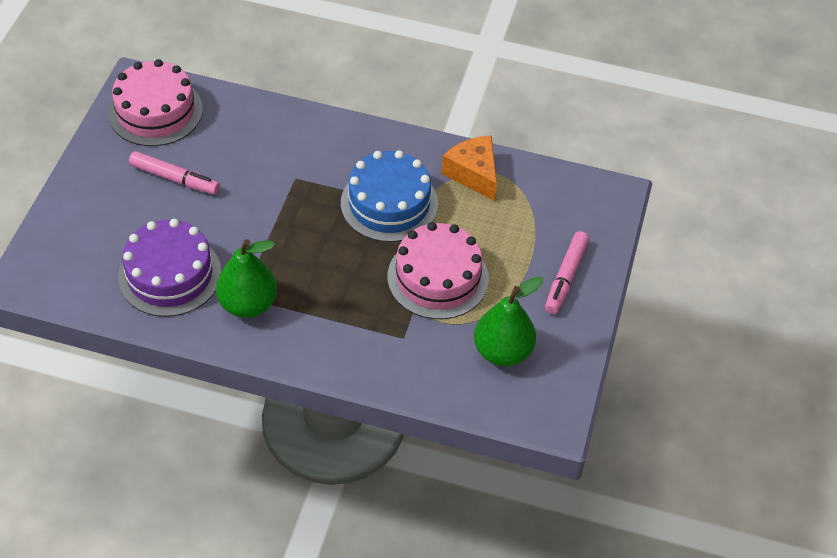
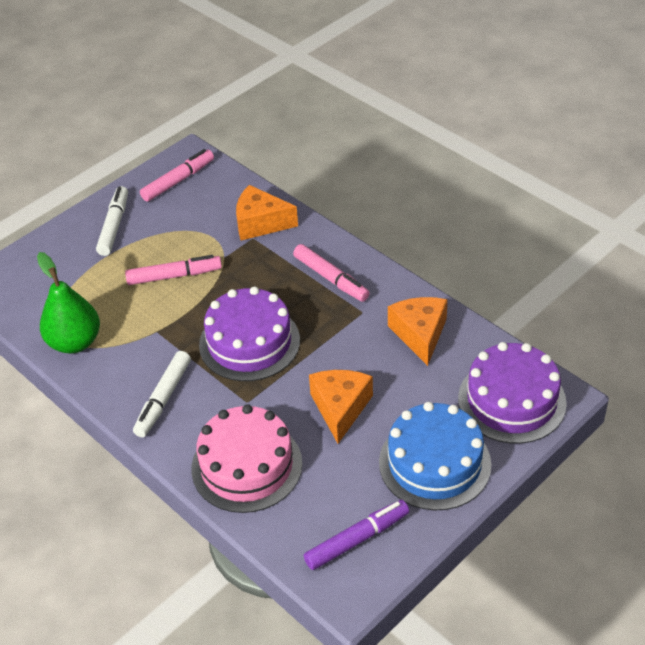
green pear: [216,239,277,318] [474,276,543,366] = 2 -> [37,252,100,354] = 1
orange cheese: [441,136,497,201] = 1 -> [236,185,298,240] [309,370,373,444] [388,297,448,366] = 3
pink cake: [108,59,203,146] [387,222,489,319] = 2 -> [191,404,302,513] = 1
pink marker: [129,151,220,195] [545,231,589,314] = 2 -> [125,255,222,285] [140,149,214,202] [293,244,370,302] = 3
purple cake: [118,219,221,317] = 1 -> [199,287,300,381] [458,342,567,444] = 2
purple marker: none = 0 -> [304,500,409,570] = 1
white marker: none = 0 -> [96,186,128,256] [133,351,191,437] = 2

